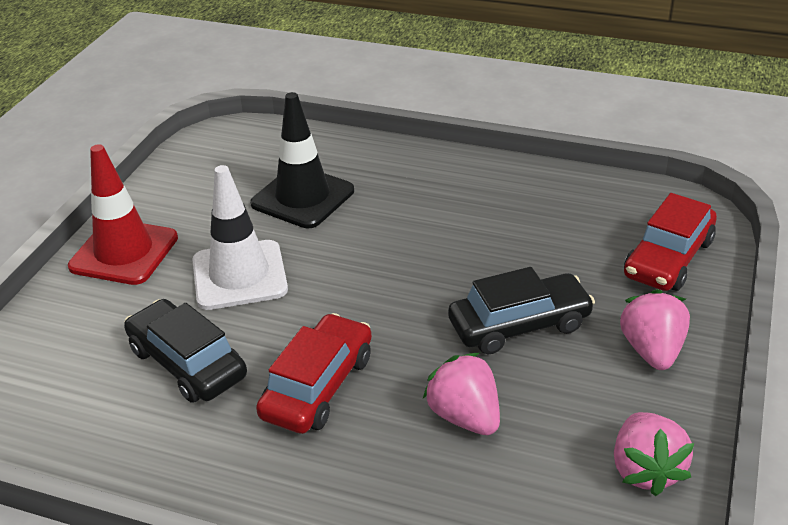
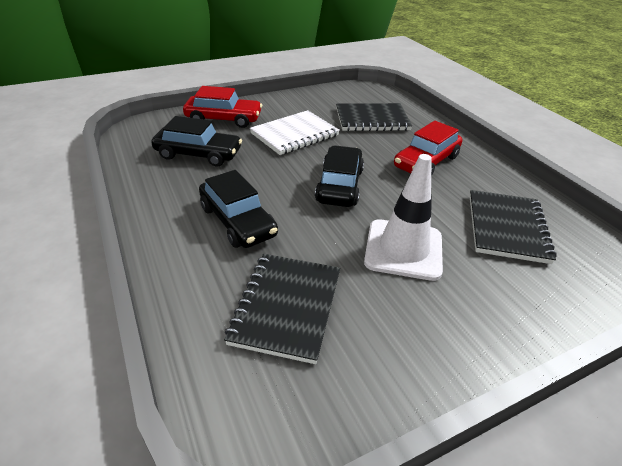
black car: [124,299,247,403] [448,267,595,354] = 2 -> [151,116,242,166] [199,170,278,248] [315,145,364,207] = 3
black notebook: none = 0 -> [224,254,340,364] [336,103,412,131] [469,190,557,264] = 3
black traffic cone: [250,92,354,228] = 1 -> none = 0
pink strawberry: [423,353,500,435] [614,412,694,496] [620,289,690,370] = 3 -> none = 0
red traffic cone: [68,144,178,285] = 1 -> none = 0
white notebook: none = 0 -> [250,110,340,155] = 1

